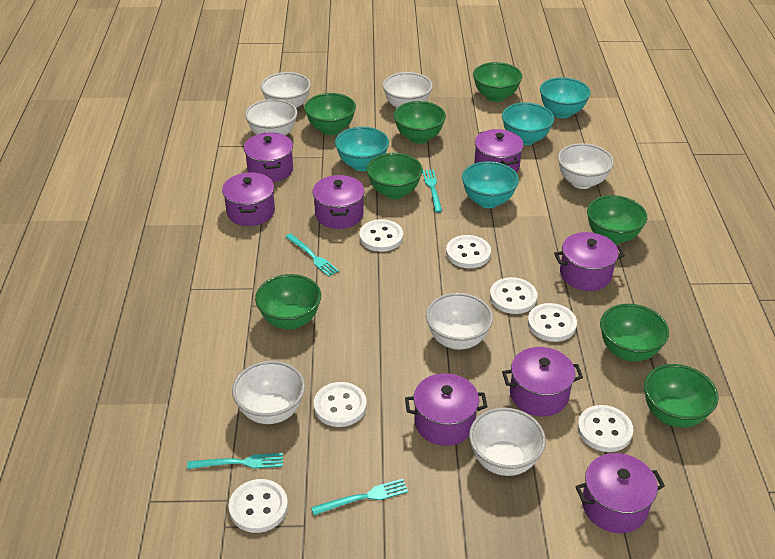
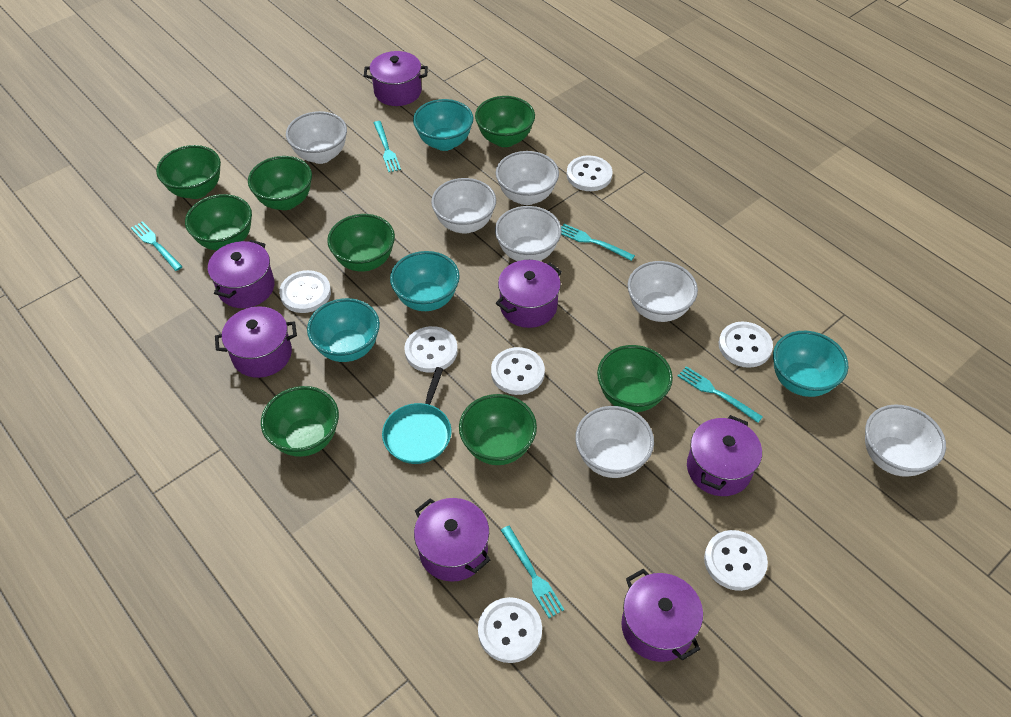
purple pot: [222,172,275,226] [244,132,293,182] [312,175,365,229] [405,373,488,446] [474,129,524,173] [502,347,583,417] [554,232,625,291] [575,453,665,533] = 8 -> [208,240,275,308] [215,306,297,378] [364,51,428,106] [414,498,490,582] [496,260,562,328] [621,569,703,662] [687,415,762,496] = 7
turquoise fork: [187,453,283,469] [285,233,339,277] [311,479,408,515] [423,169,442,212] = 4 -> [131,221,183,271] [374,121,401,172] [501,526,564,618] [561,224,635,261] [678,366,763,423] = 5
turquoise pan: none = 0 -> [382,367,451,464] = 1

